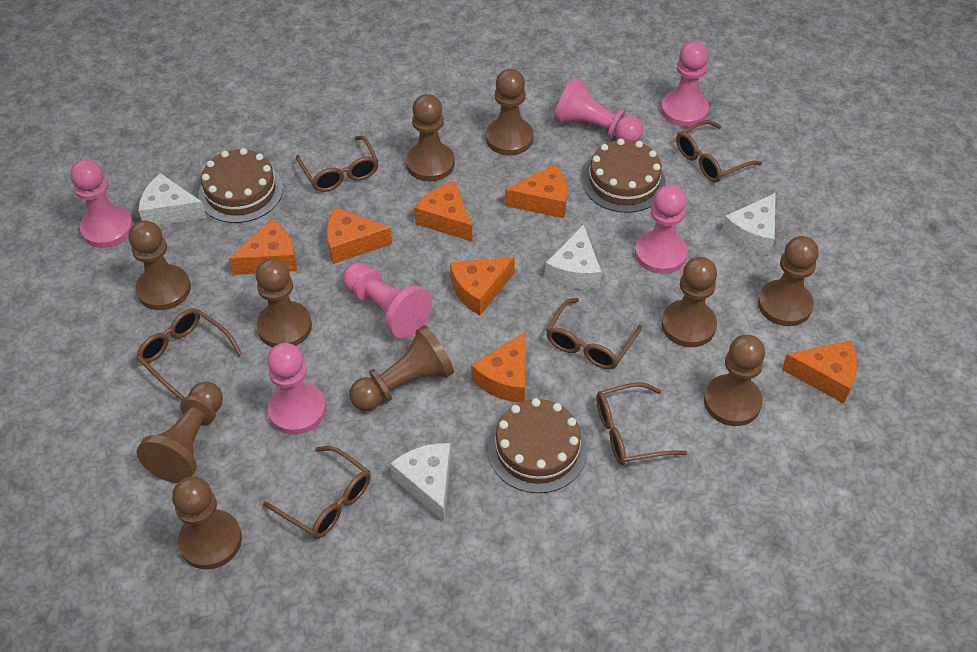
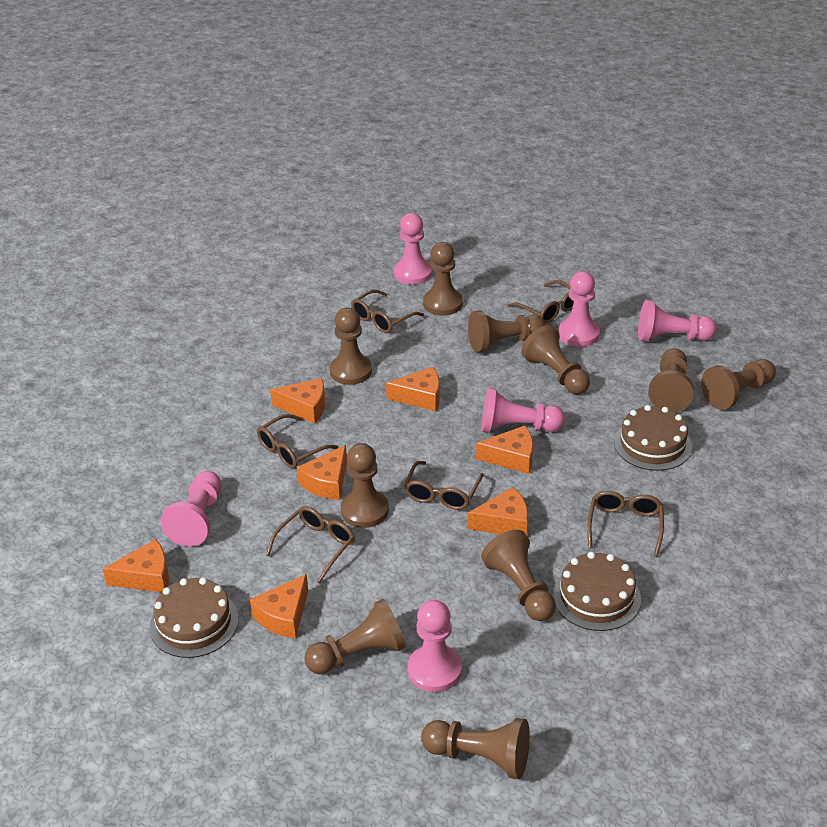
white cheese: [139,173,207,225] [390,443,451,522] [545,224,601,289] [722,193,776,255] = 4 -> none = 0

